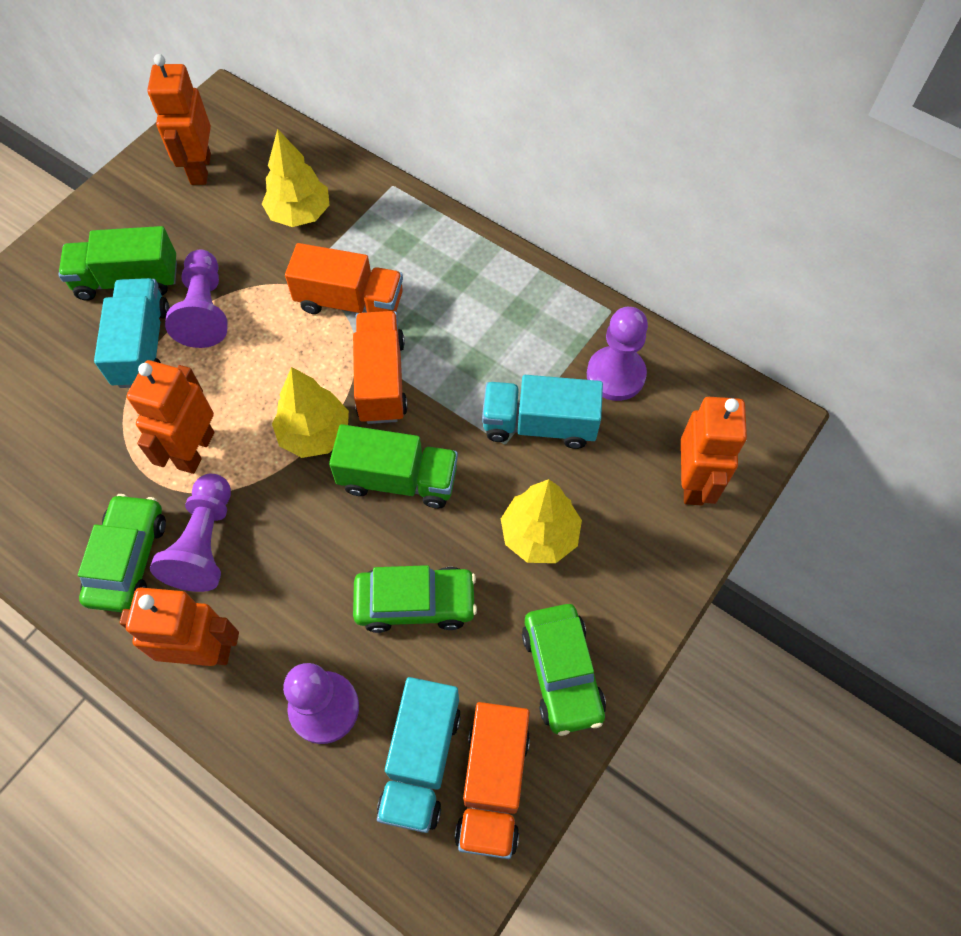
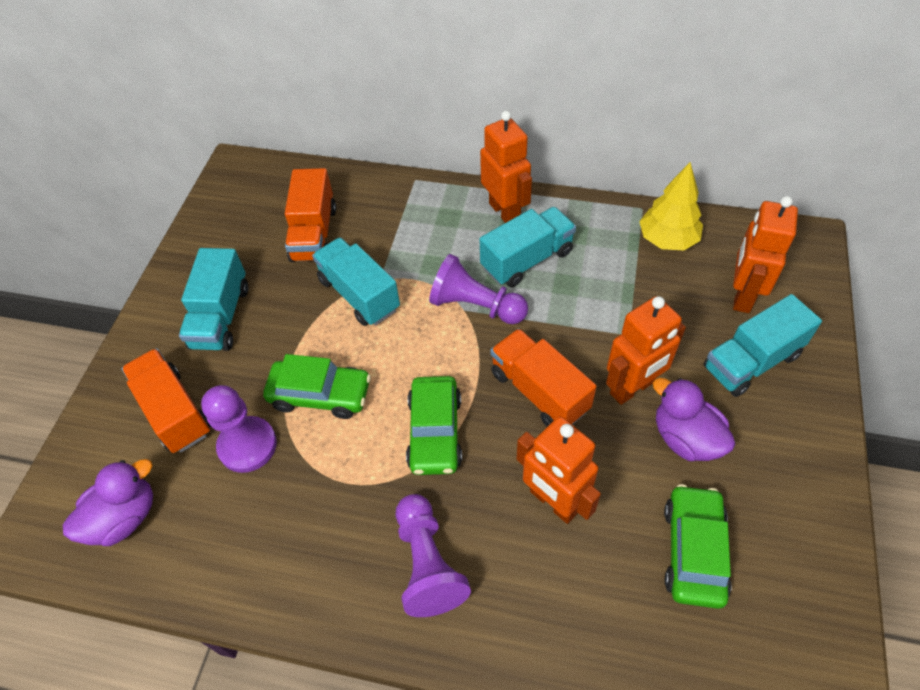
green truck: [58,226,177,301] [329,424,458,508] = 2 -> none = 0
purple duck: none = 0 -> [63,459,153,546] [652,378,735,461] = 2
purple pawn: [150,474,231,592] [165,249,228,348] [283,663,359,744] [587,307,648,401] = 4 -> [201,385,277,473] [395,494,471,617] [429,254,528,324] = 3
turquoise truck: [94,278,169,388] [377,677,461,833] [482,375,603,449] = 3 -> [179,248,248,351] [312,237,400,326] [480,207,576,287] [703,294,822,397] = 4
yellow tree: [262,129,330,227] [272,367,349,458] [501,479,582,563] = 3 -> [639,162,703,250] = 1

